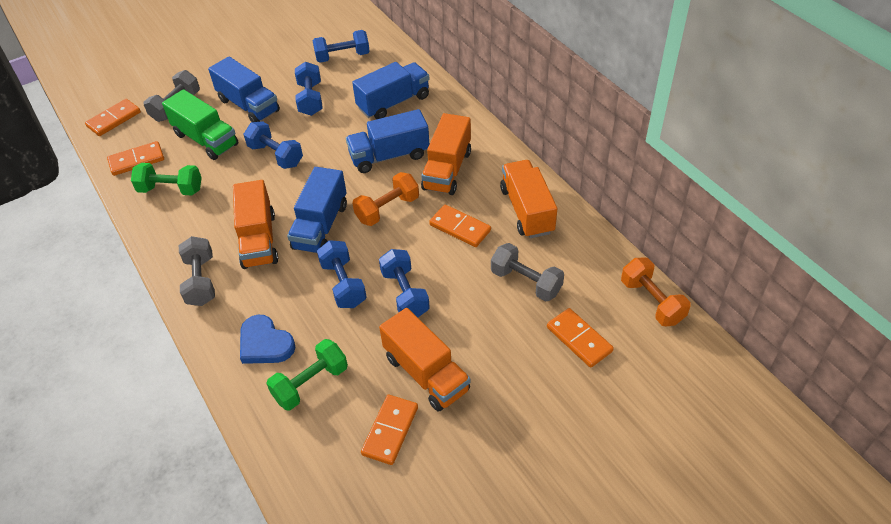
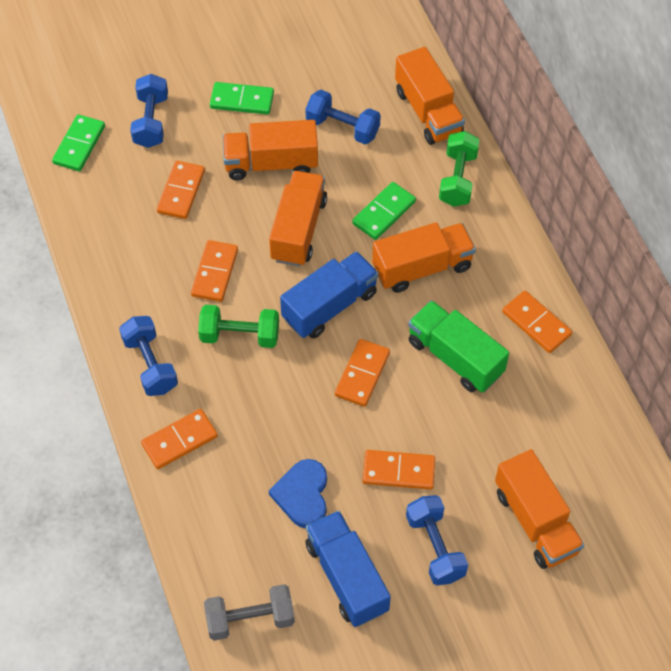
blue dumbbell: [244,121,303,169] [295,62,323,116] [312,30,370,63] [317,240,367,308] [379,249,430,317] = 5 -> [119,316,178,396] [130,74,168,148] [305,90,381,145] [406,495,468,585] = 4
blue truck: [208,57,280,122] [287,167,347,253] [346,109,429,173] [352,62,429,119] = 4 -> [280,251,379,339] [305,511,391,627] = 2
green domino: none = 0 -> [52,114,105,171] [210,82,274,115] [352,182,416,240] = 3
grey dumbbell: [144,70,200,122] [179,236,215,306] [491,243,564,302] = 3 -> [204,584,295,641] = 1
orange domino: [85,99,141,136] [107,141,164,176] [361,395,418,465] [429,205,491,247] [547,308,614,368] = 5 -> [141,409,218,469] [157,161,205,219] [191,240,238,302] [335,339,390,407] [363,450,435,490] [502,291,572,353] = 6
orange dumbbell: [353,172,419,226] [621,258,691,326] = 2 -> none = 0
orange truck: [233,180,278,269] [379,308,470,412] [421,113,471,195] [500,160,557,238] = 4 -> [223,120,318,180] [269,171,327,266] [372,222,476,293] [395,47,465,145] [495,449,584,569] = 5

